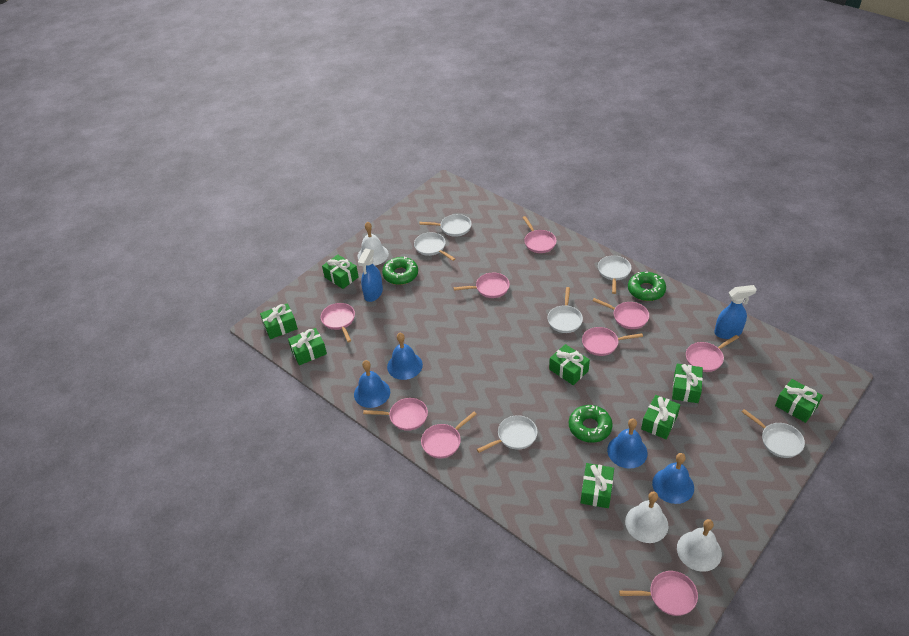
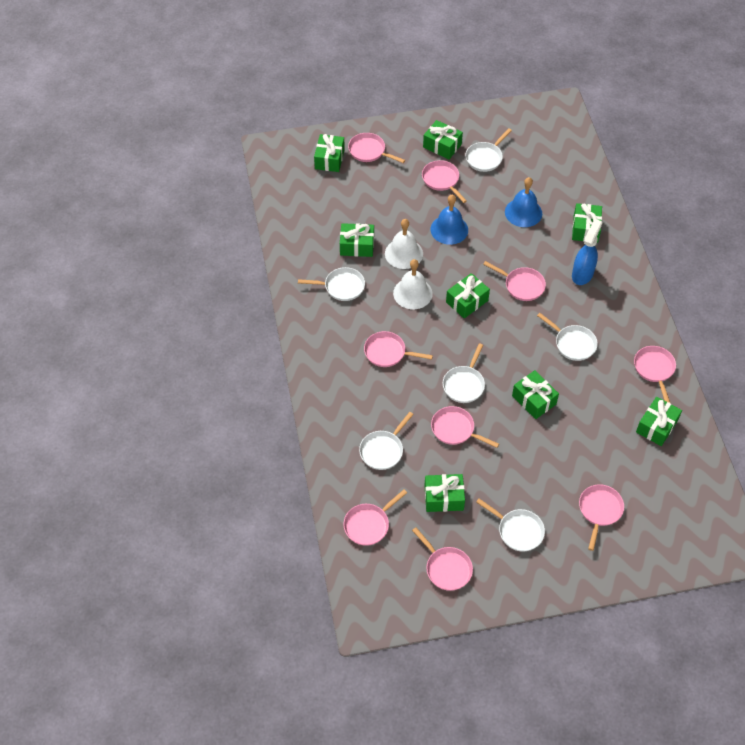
blue bell: [354,360,390,408] [387,333,423,380] [607,418,648,469] [652,453,694,504] = 4 -> [430,195,468,245] [505,177,542,227] = 2
blue spray bottle: [358,248,383,302] [714,285,757,339] = 2 -> [572,219,602,285] = 1
green donut: [382,257,418,285] [569,405,613,443] [628,272,666,301] = 3 -> none = 0
white bell: [358,222,389,265] [625,492,669,543] [677,519,722,572] = 3 -> [385,219,423,269] [393,259,433,309] = 2

